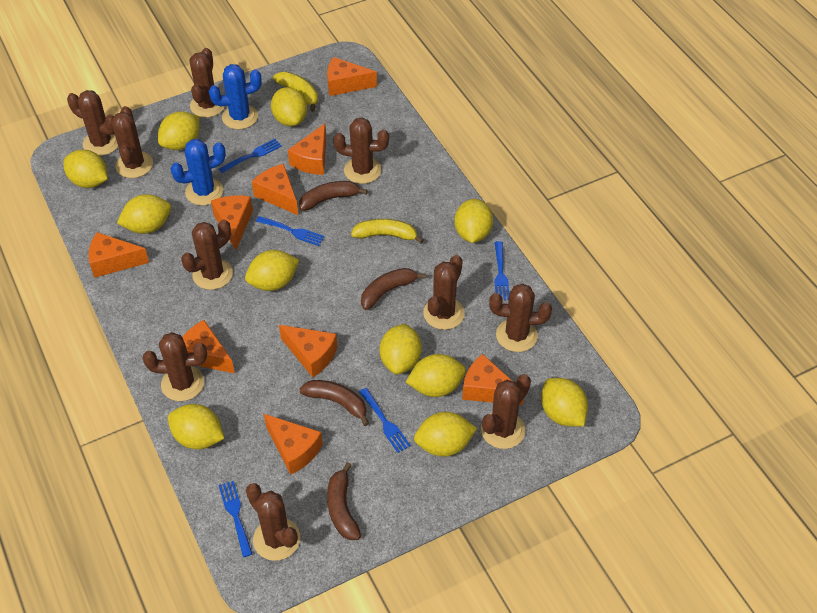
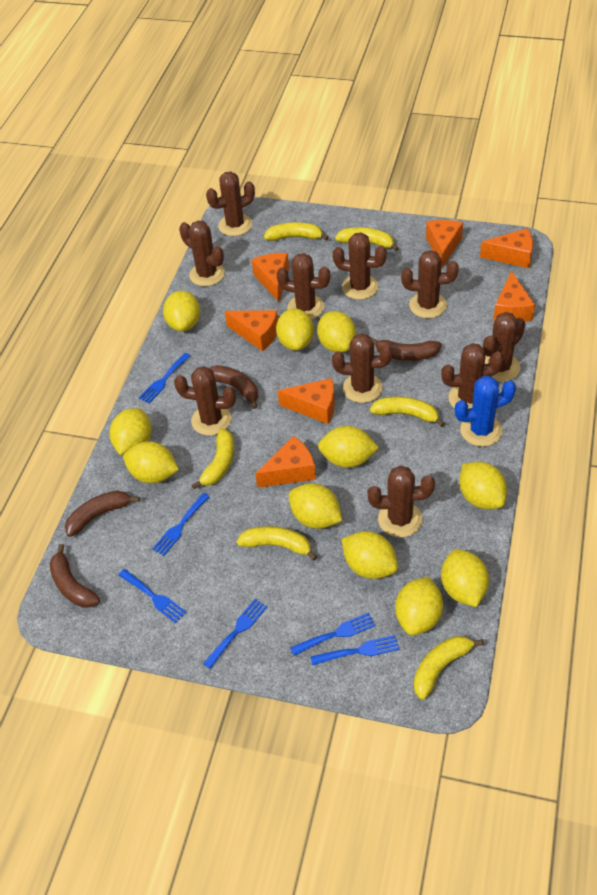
blue cactus: [170,139,226,205] [209,64,262,129] = 2 -> [455,376,516,447] = 1
blue fork: [219,139,282,173] [219,481,252,557] [256,216,325,246] [359,388,411,453] [494,241,509,300] = 5 -> [118,569,186,623] [139,353,190,403] [152,493,210,556] [203,599,267,669] [290,612,375,656] [310,635,400,666] = 6
orange cheese: [89,232,149,278] [183,320,235,373] [211,195,253,250] [252,164,298,215] [264,414,323,475] [279,325,337,377] [288,123,326,175] [327,57,377,96] [462,354,523,405] = 9 -> [225,310,278,351] [251,253,289,302] [255,436,316,488] [278,378,335,424] [426,220,463,268] [480,228,533,268] [493,271,535,322] = 7
yellow banana: [273,72,318,112] [351,219,424,243] = 2 -> [191,429,234,489] [237,526,317,561] [264,222,329,241] [335,227,399,251] [370,397,445,427] [414,636,484,700] = 6

